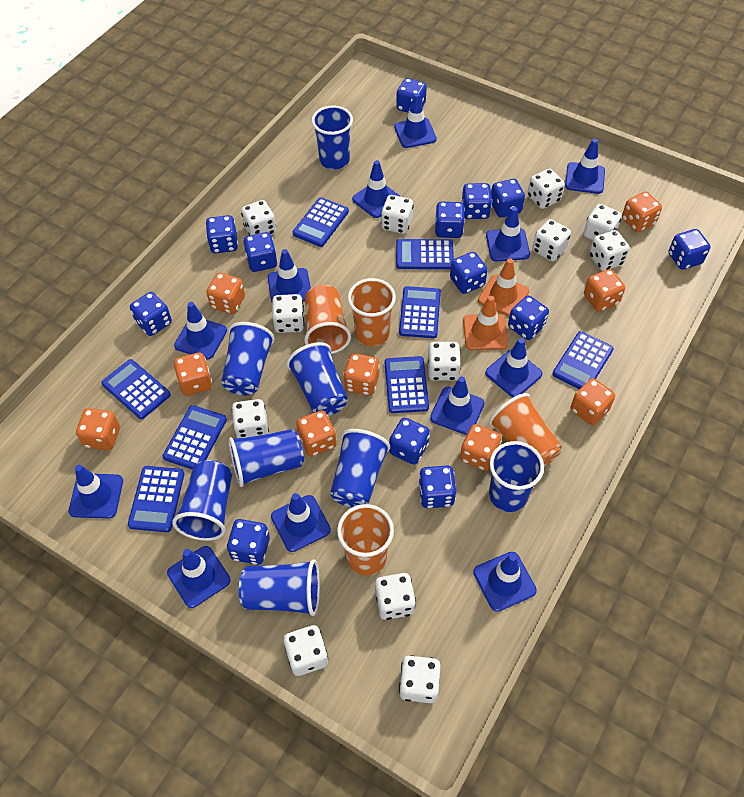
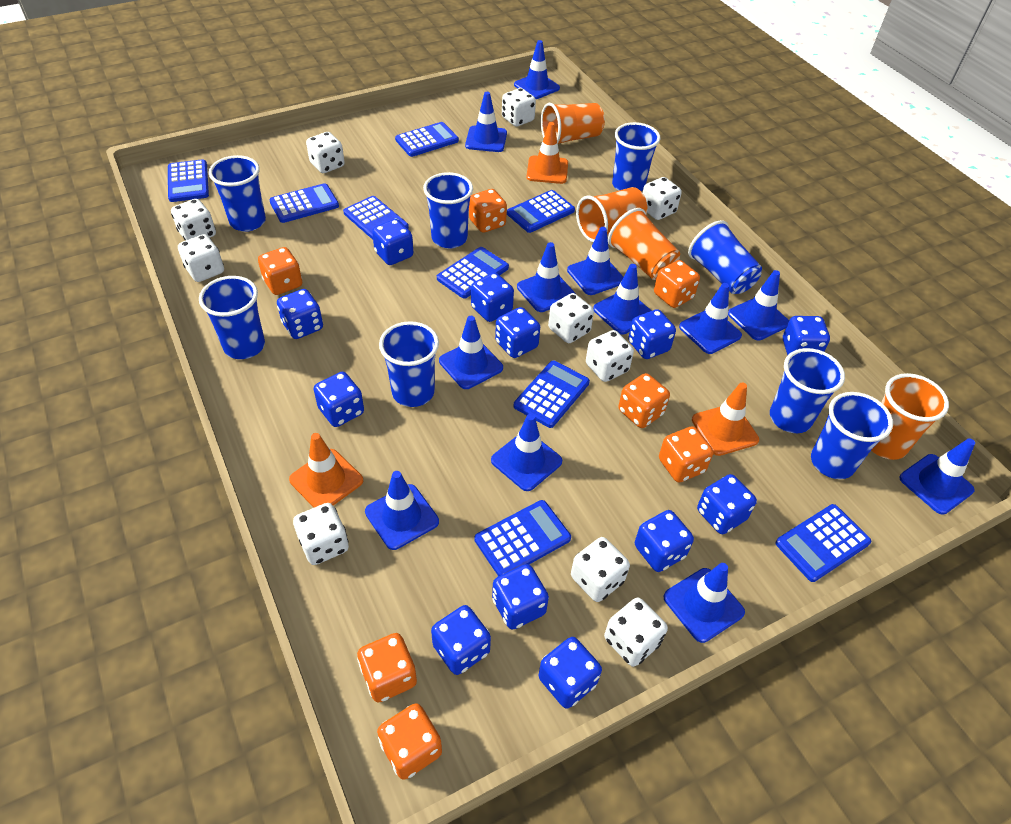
blue calculator: [101,359,171,419] [128,466,185,532] [162,405,227,470] [293,197,349,247] [385,356,429,413] [396,239,454,269] [399,286,441,338] [552,331,614,389] = 8 -> [168,159,209,202] [269,183,339,223] [343,196,409,240] [395,122,459,157] [437,247,509,299] [474,500,571,576] [507,190,575,233] [514,360,590,428] [775,504,871,582] = 9
blue dice: [130,292,172,336] [206,215,238,253] [227,519,270,565] [244,232,277,272] [389,418,430,465] [396,78,427,113] [419,466,456,508] [435,202,465,238] [450,252,488,294] [462,183,492,219] [491,179,525,218] [508,296,549,340] [668,229,710,270] = 13 -> [277,289,323,339] [314,372,364,427] [372,219,413,265] [431,605,491,675] [471,273,514,322] [492,564,549,630] [495,307,540,358] [538,637,602,709] [628,309,676,359] [635,510,694,572] [697,474,757,534] [783,316,830,355] = 12
orange dice: [76,408,120,451] [174,352,212,396] [206,273,245,314] [296,410,336,457] [343,353,380,396] [460,424,502,471] [570,378,615,425] [584,269,625,312] [622,191,662,232] = 9 -> [258,247,302,295] [357,633,417,703] [377,703,442,780] [469,189,507,233] [618,373,670,428] [654,260,700,308] [659,426,714,482] = 7
orange traffic cone: [463,296,508,350] [478,258,529,316] = 2 -> [289,433,363,508] [527,122,568,184] [692,383,759,456] = 3
white dice: [232,399,269,438] [241,200,276,236] [272,294,304,333] [283,625,328,676] [375,573,416,620] [381,195,414,234] [399,655,441,703] [428,342,461,381] [527,169,565,209] [532,219,571,261] [583,204,622,240] [589,230,630,271] = 12 -> [171,199,216,241] [178,234,224,282] [293,503,349,565] [306,132,345,173] [502,88,536,127] [548,293,594,343] [571,537,630,602] [586,330,634,382] [604,597,668,667] [643,177,682,220] = 10

